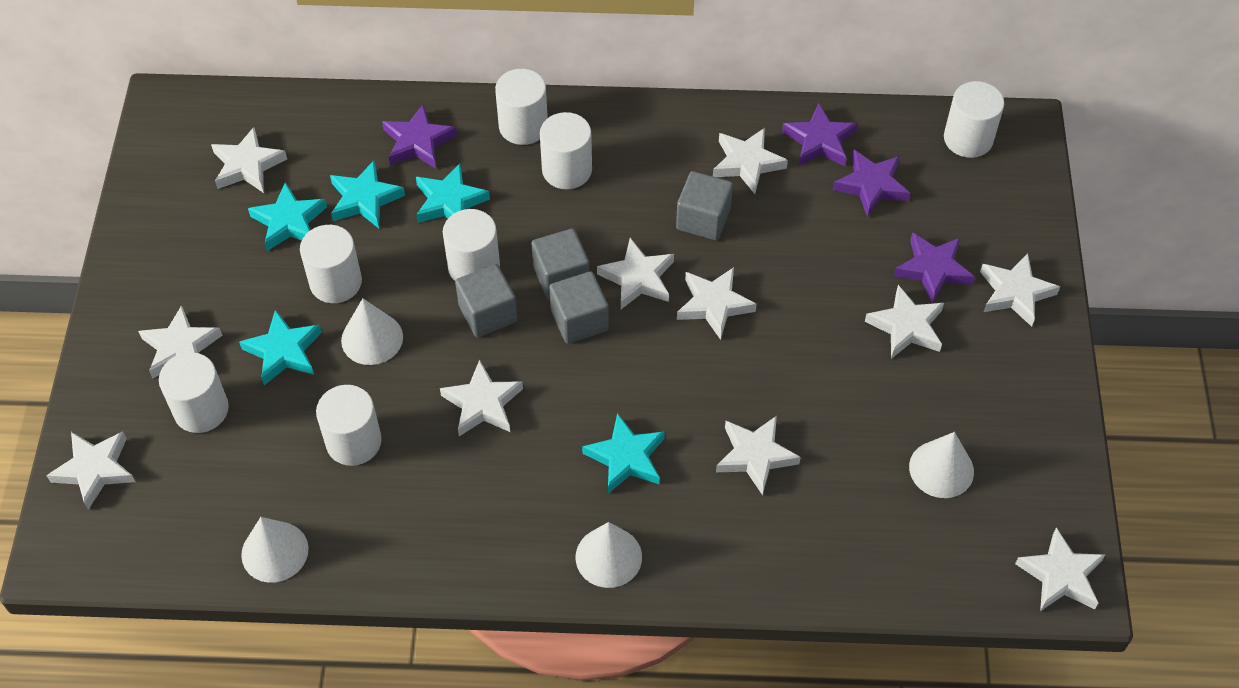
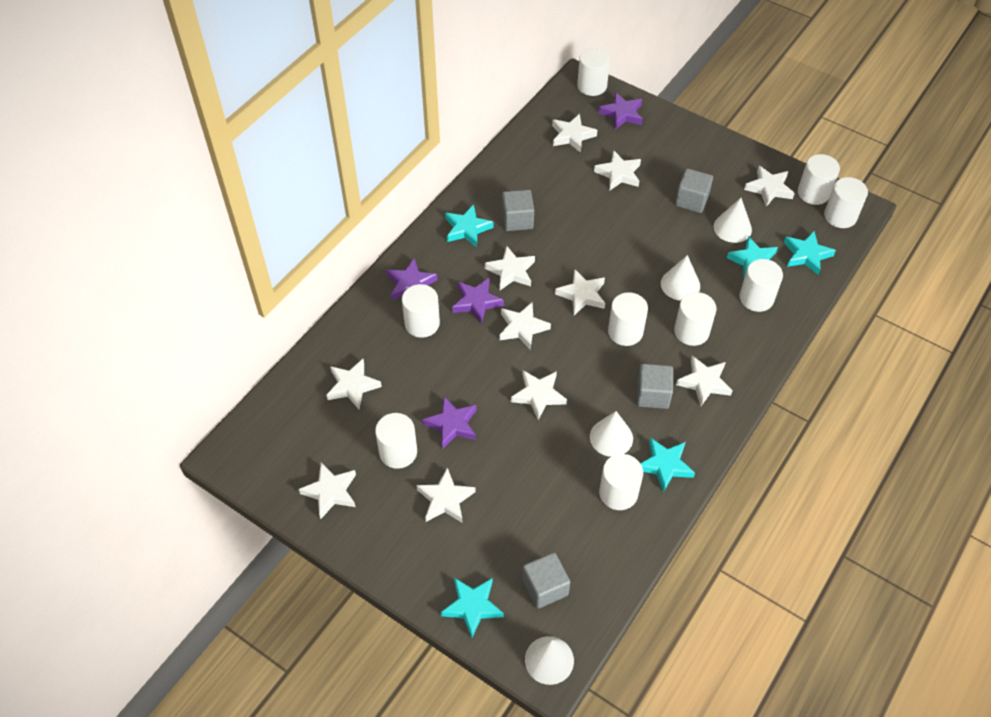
white cylinder: [159,352,229,433] [300,225,362,303] [316,385,382,466] [443,209,500,281] [495,69,548,145] [540,112,592,189] [944,81,1004,158] = 7 -> [375,413,417,469] [402,284,440,338] [577,48,610,96] [599,454,643,510] [608,292,648,346] [674,292,716,346] [739,259,783,312] [798,154,840,205] [824,177,868,228] = 9

